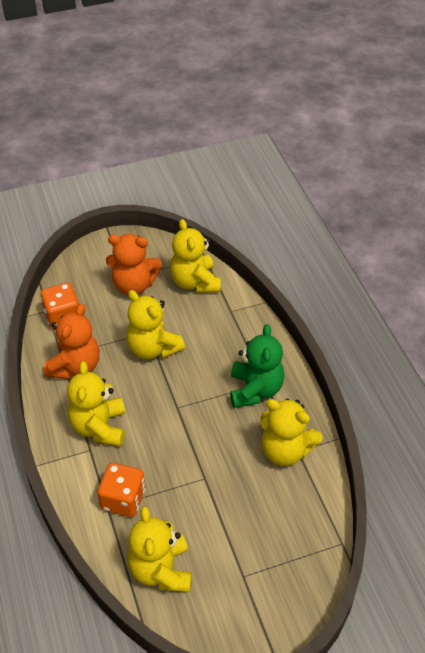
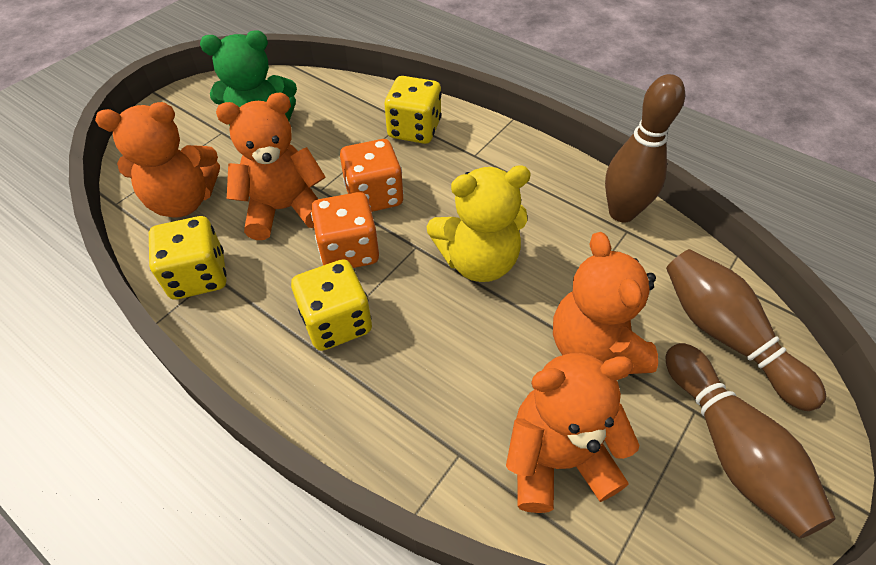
brown bowling pin: none = 0 -> [605,74,685,223] [666,249,826,411] [666,343,836,538] = 3
orange teddy bear: [44,304,100,379] [106,234,162,295] = 2 -> [95,102,220,218] [216,92,326,240] [506,353,640,513] [553,232,658,374] = 4
yellow dice: none = 0 -> [149,216,227,300] [291,259,372,351] [385,76,441,144] = 3
yellow teddy bear: [67,361,125,447] [126,290,185,359] [128,506,192,592] [170,219,221,293] [261,399,323,466] = 5 -> [427,166,531,282] = 1

